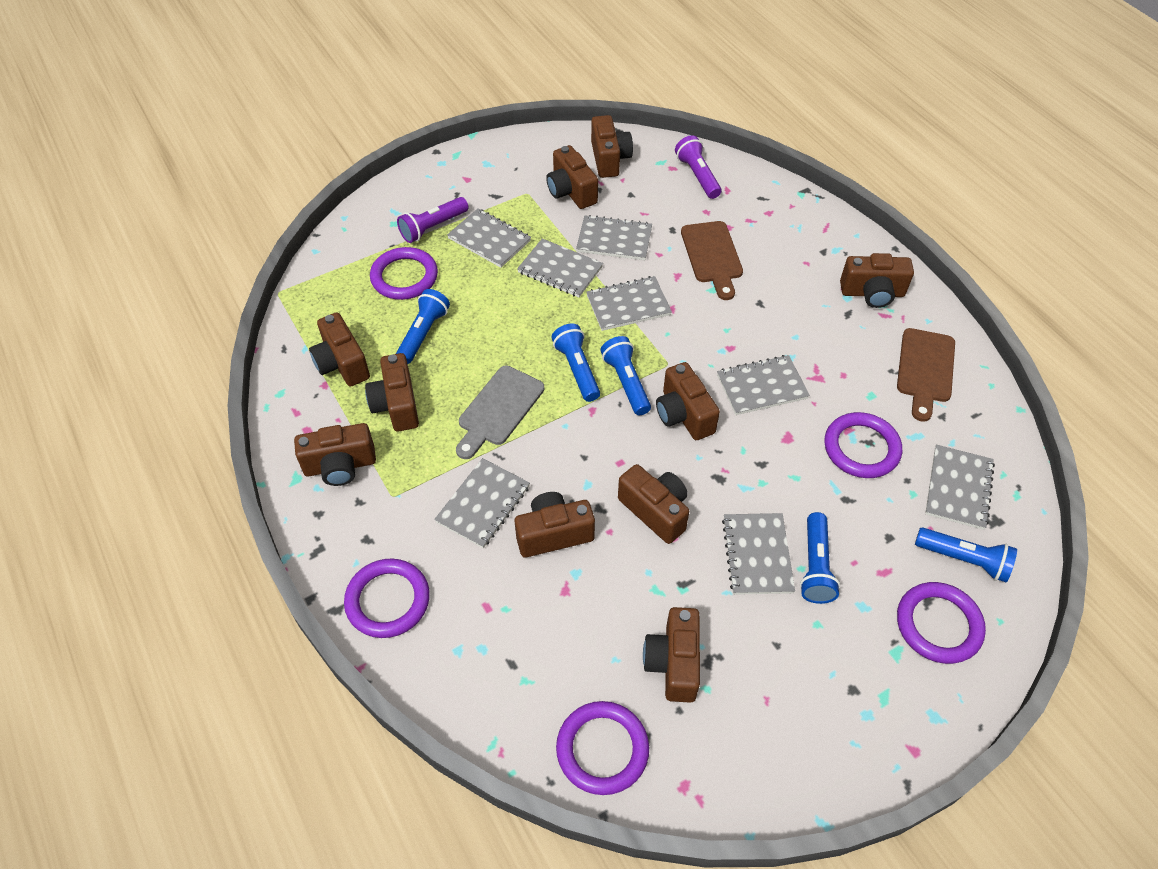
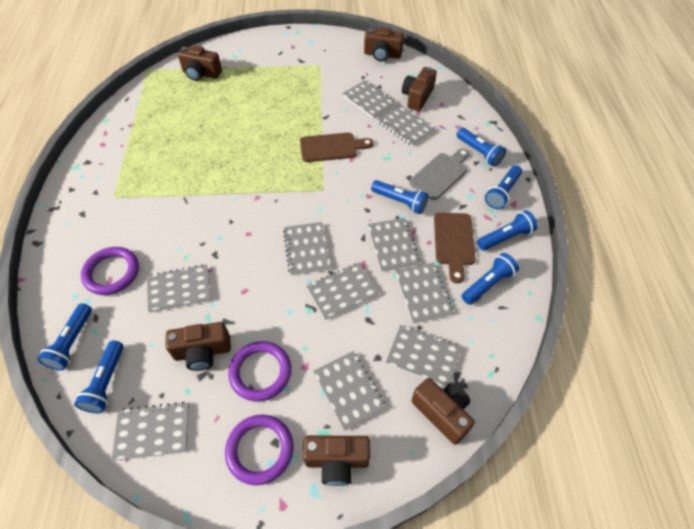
blue flashlight: [396,289,450,364] [552,323,600,402] [601,336,651,415] [800,512,840,604] [915,527,1017,582] = 5 -> [37,303,92,371] [74,340,123,413] [371,180,428,214] [457,128,506,166] [461,253,519,305] [477,210,537,250] [485,165,522,209] = 7
brown camera: [294,423,376,486] [309,312,370,387] [365,353,419,432] [514,492,595,558] [546,145,598,209] [591,115,633,178] [618,464,689,544] [643,607,700,703] [656,362,720,440] [840,253,914,308] = 10 -> [165,322,231,371] [178,46,222,81] [303,435,370,486] [364,27,404,61] [402,67,437,111] [411,378,475,445] = 6
grey notebook: [434,458,530,548] [447,209,531,268] [517,239,603,297] [576,215,652,260] [586,276,672,331] [717,355,810,415] [722,513,795,595] [925,445,995,530] = 8 -> [112,402,189,461] [147,264,211,313] [283,222,331,275] [306,263,379,320] [313,351,386,431] [342,80,397,119] [368,218,420,272] [378,105,436,147] [386,325,462,387] [395,263,454,323] = 10
purple flashlight: [397,197,469,243] [675,135,722,199] = 2 -> none = 0
purple ring: [344,559,430,638] [370,247,438,300] [556,701,649,795] [824,412,902,478] [897,582,986,664] = 5 -> [81,247,139,295] [225,414,294,485] [228,341,291,401] = 3

